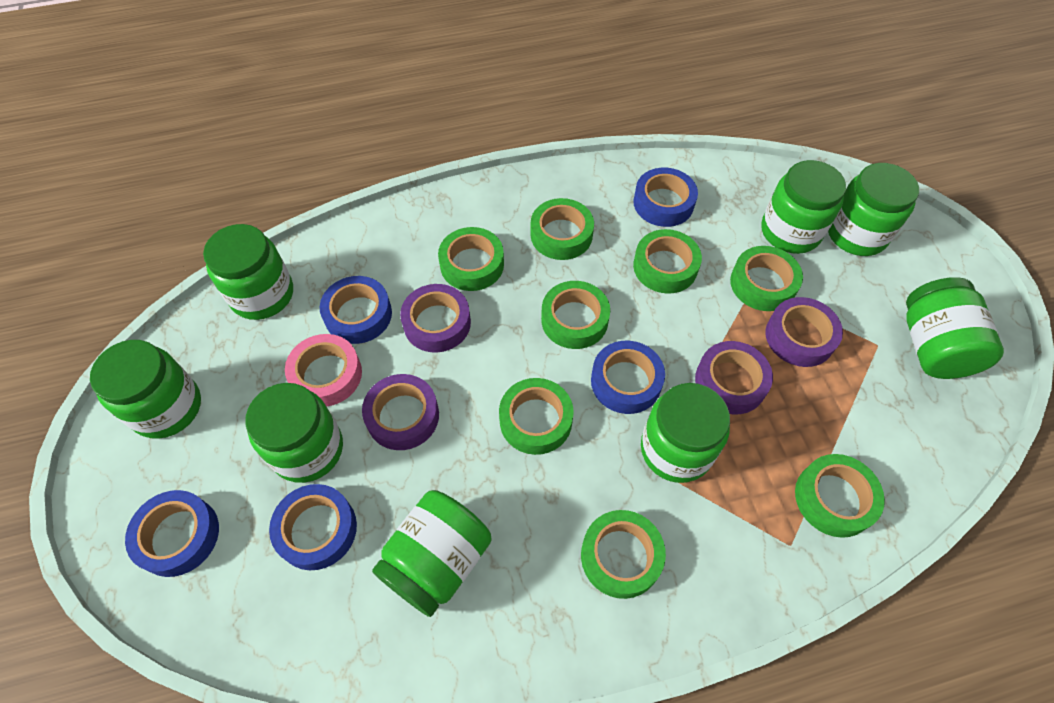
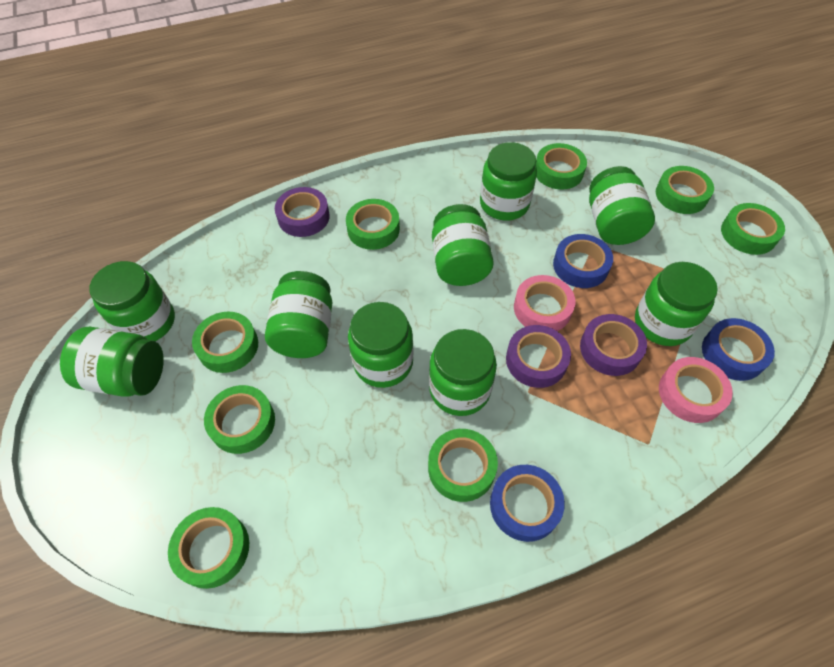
blue tape: [125,490,219,577] [269,484,357,570] [320,276,392,344] [591,341,665,414] [633,168,698,227] = 5 -> [490,465,565,542] [553,234,613,288] [702,318,775,381] = 3
green jar: [90,340,201,439] [203,224,293,320] [245,383,343,483] [372,490,492,617] [641,383,730,483] [761,160,846,254] [828,163,919,256] [906,277,1004,379] = 8 -> [60,327,164,397] [90,261,175,341] [265,271,332,358] [348,302,413,388] [429,329,497,416] [432,204,494,286] [480,142,537,221] [589,166,655,245] [635,262,718,346] = 9
pink tape: [285,334,362,406] = 1 -> [514,275,576,331] [659,357,733,423] = 2
purple tape: [362,374,439,450] [400,284,471,352] [695,341,773,414] [766,297,843,367] = 4 -> [275,187,330,237] [506,325,571,388] [580,314,647,376] = 3

